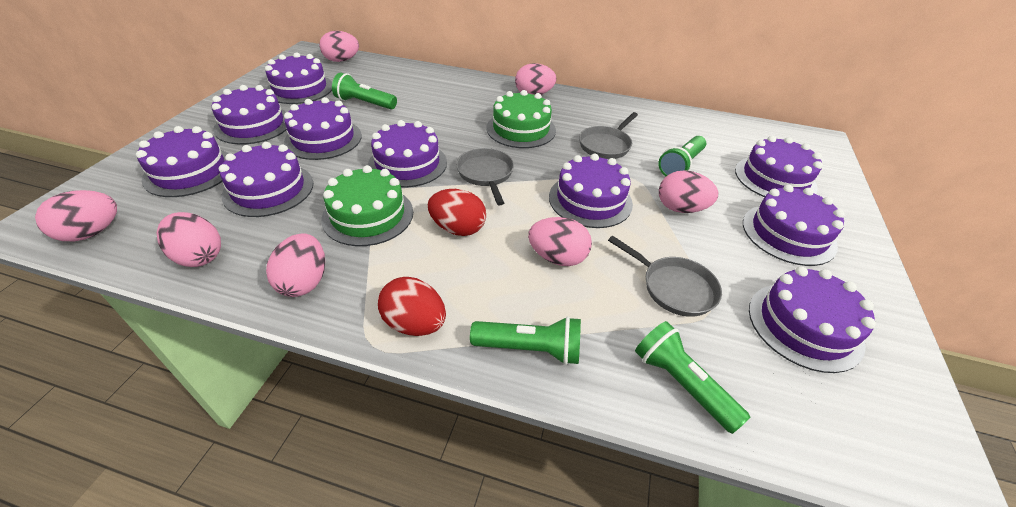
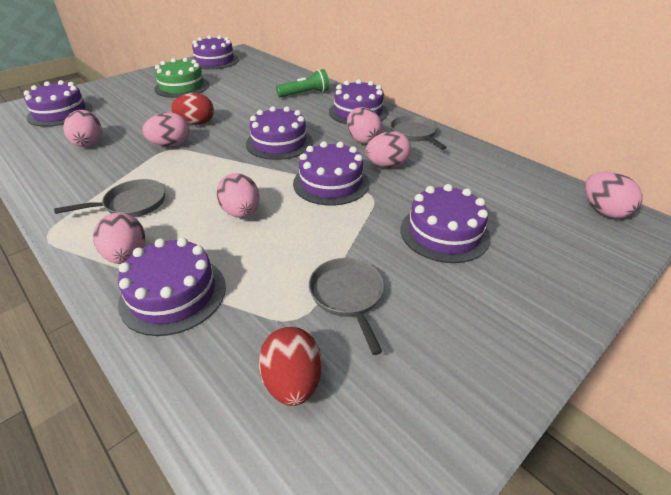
green cake: [321,165,413,246] [487,90,556,148] = 2 -> [154,58,209,98] = 1
green flashlight: [332,73,397,109] [470,316,581,365] [635,321,750,434] [658,136,706,176] = 4 -> [276,69,329,98] = 1
purple cake: [136,126,229,197] [212,85,287,144] [219,142,313,217] [265,52,332,104] [284,97,362,160] [368,120,447,188] [549,154,633,228] [735,136,823,197] [743,185,845,266] [749,267,876,373] = 10 -> [24,80,93,127] [118,238,226,336] [191,35,239,70] [246,106,313,160] [293,141,369,206] [329,79,388,124] [401,184,491,263] = 7

